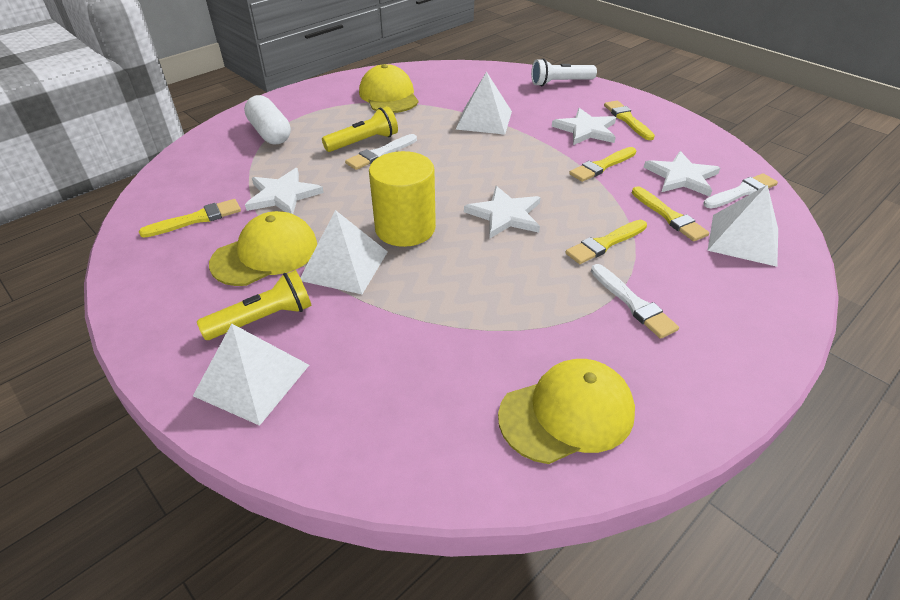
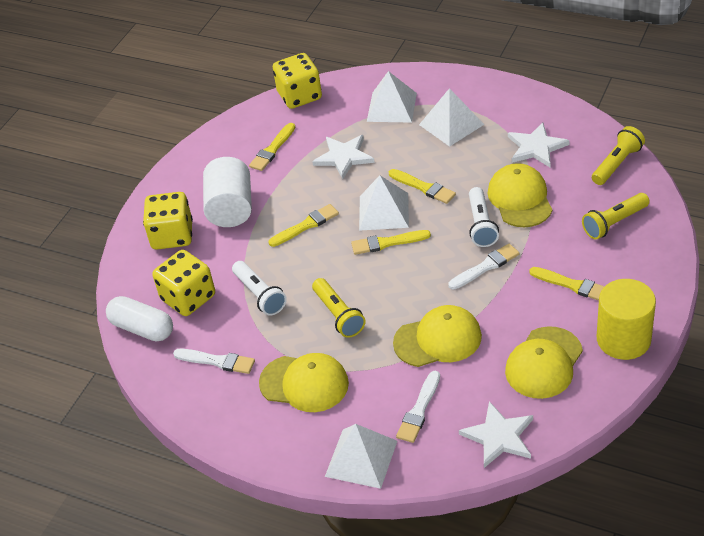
white cylinder: none = 0 -> [203,157,252,227] = 1
white flashlight: [531,58,597,86] = 1 -> [232,261,287,316] [469,187,499,247] = 2
white star: [245,168,324,214] [464,186,541,238] [552,108,616,145] [644,151,720,197] = 4 -> [312,135,375,179] [459,401,533,468] [508,122,570,167] = 3
yellow cap: [209,211,317,286] [359,64,419,113] [498,359,635,464] = 3 -> [259,353,349,412] [393,305,482,367] [488,163,553,227] [505,326,583,399] = 4
yellow dice: none = 0 -> [143,192,193,250] [153,250,215,316] [273,53,322,109] = 3
yellow flashlight: [197,270,312,340] [322,106,398,152] = 2 -> [312,278,366,338] [582,193,650,240] [592,126,645,185] = 3

